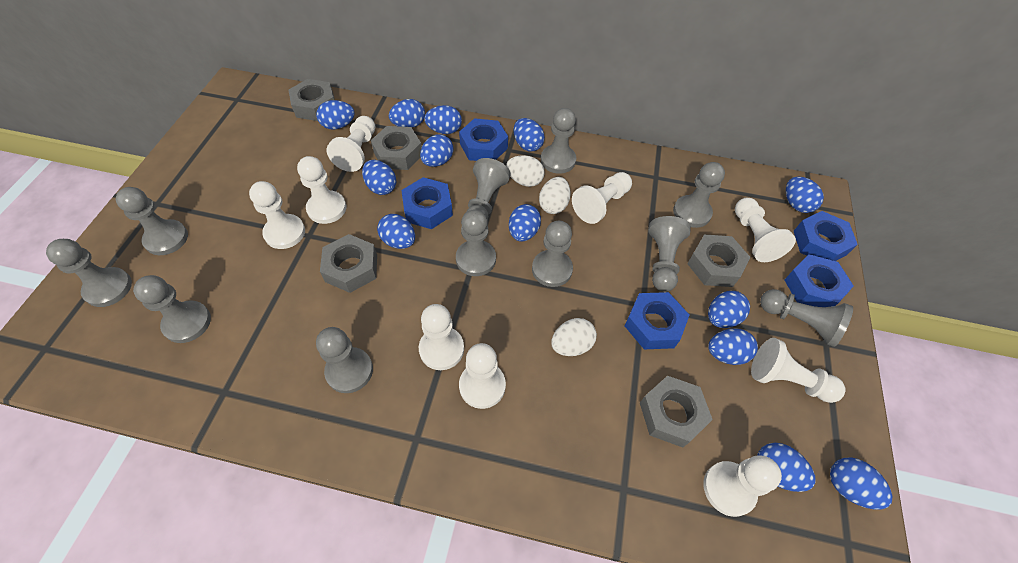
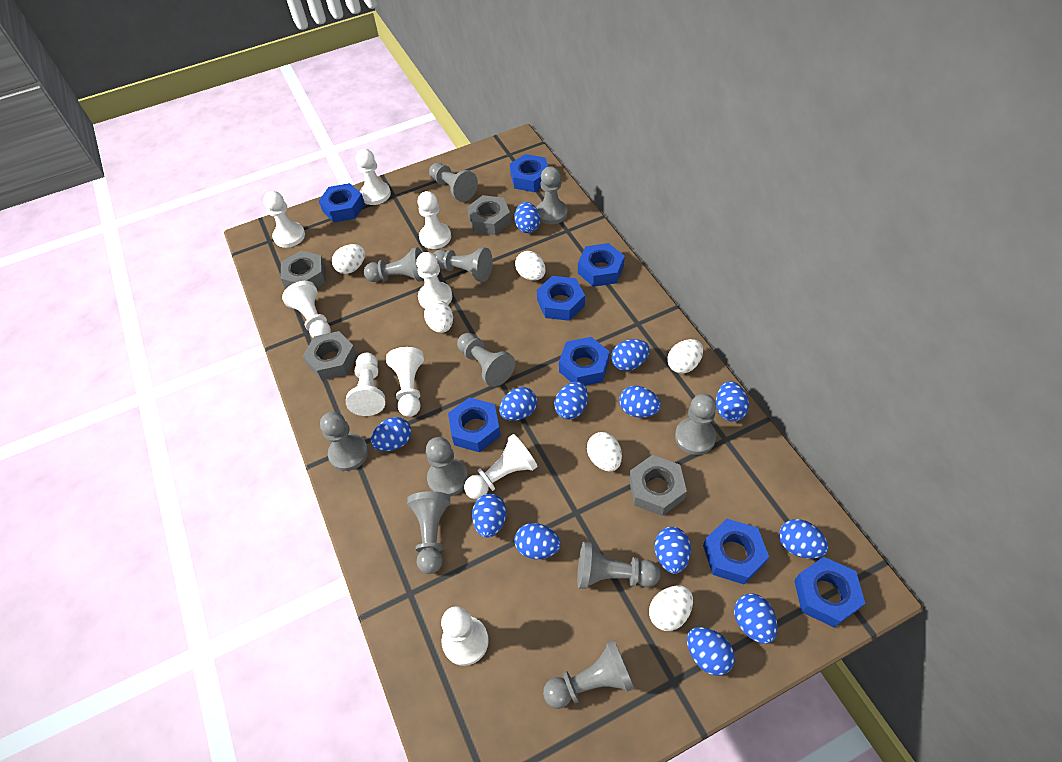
blue nut: [401,177,453,229] [459,118,508,161] [625,292,689,349] [784,254,854,307] [794,211,858,261] = 5 -> [319,183,365,222] [448,397,501,452] [510,154,548,192] [537,276,585,321] [559,337,610,386] [578,243,625,287] [703,519,769,584] [794,557,865,627] = 8
grey nut: [288,79,335,121] [320,234,377,293] [371,126,422,170] [640,376,713,448] [687,234,750,287] = 5 -> [280,250,326,289] [303,331,357,380] [467,195,511,235] [629,455,687,516] = 4
white egg: [506,155,545,187] [539,177,571,214] [551,318,597,356] = 3 -> [332,244,365,274] [424,300,453,333] [515,251,546,281] [587,432,622,472] [649,586,693,631] [667,339,703,374] = 6

